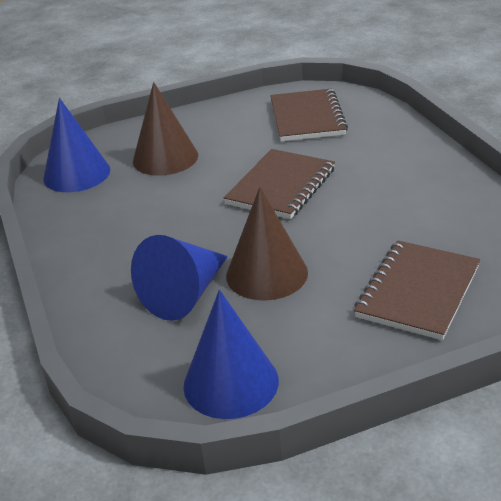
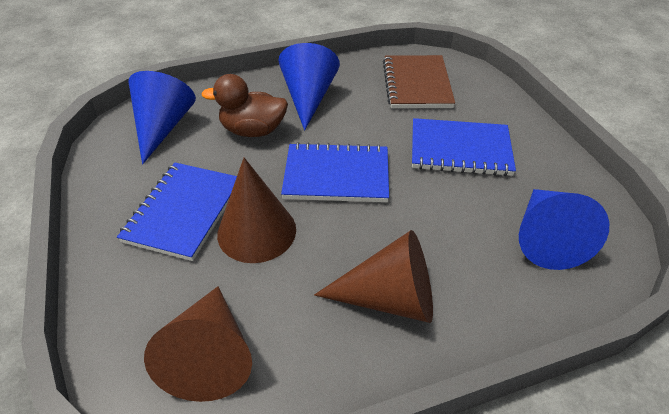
blue notebook: none = 0 -> [117,163,237,261] [281,142,389,202] [412,118,516,176] = 3
brown cone: [133,82,198,176] [226,187,308,301] = 2 -> [144,286,252,402] [217,158,296,263] [314,230,433,323] = 3
brown duck: none = 0 -> [201,74,288,137] = 1
brown notebook: [224,149,335,219] [270,89,348,142] [354,241,480,340] = 3 -> [383,55,455,108] = 1

